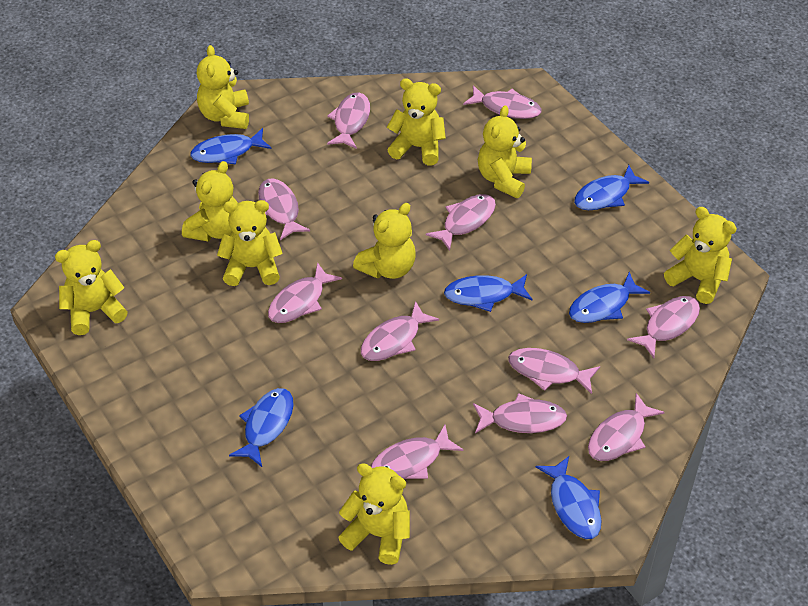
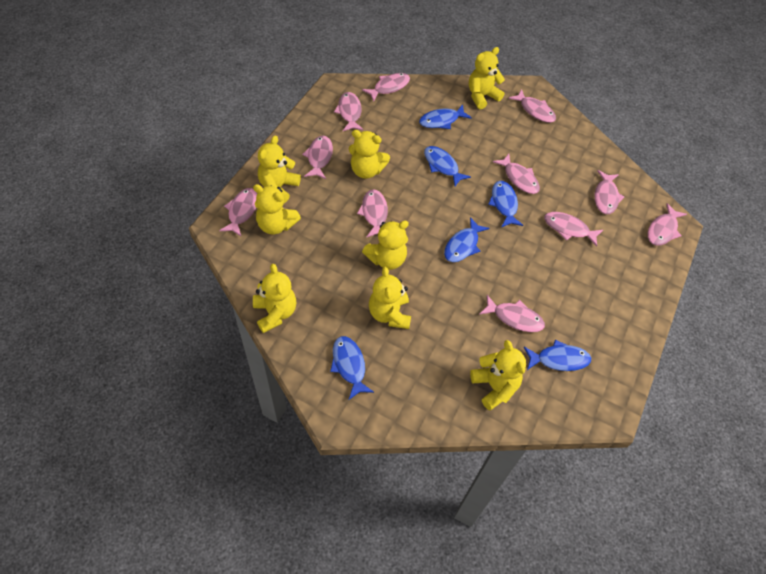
yellow teddy bear: [55,240,128,335] [182,161,238,242] [197,45,249,129] [217,200,283,286] [338,463,410,565] [353,203,416,279] [387,78,446,165] [478,105,532,198] [664,207,737,304] = 9 -> [253,184,301,234] [253,264,296,333] [258,136,301,203] [349,130,390,179] [362,221,409,270] [369,267,411,329] [469,47,505,109] [470,340,526,411] = 8

